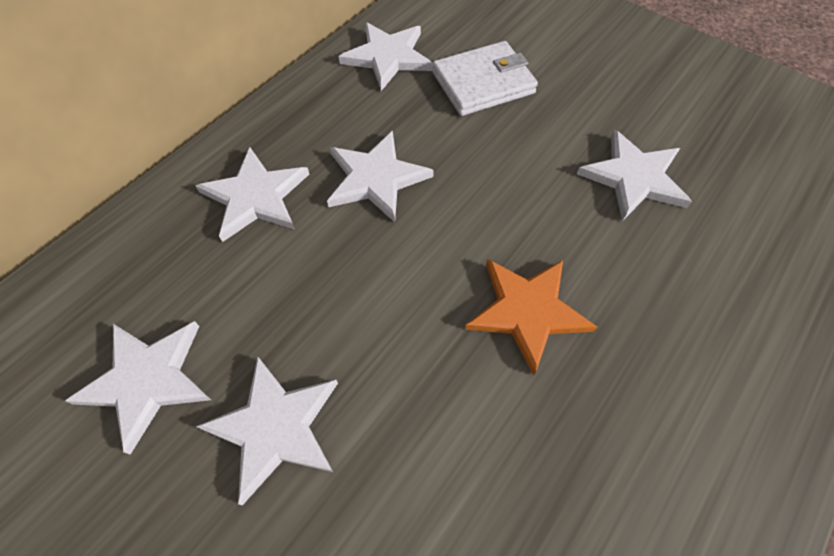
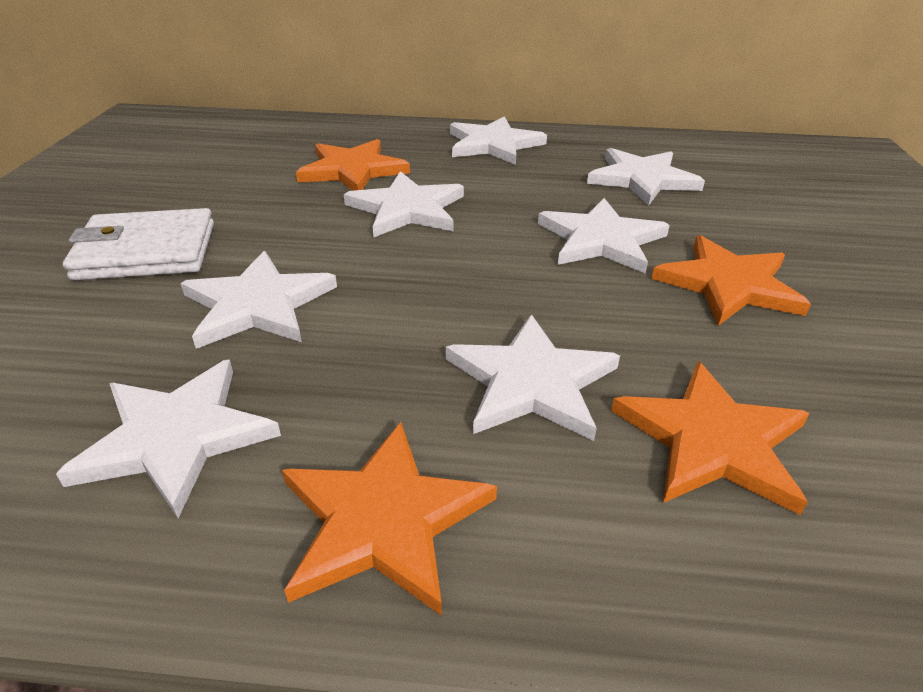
orange star: [465,259,597,376] = 1 -> [282,422,497,616] [296,139,410,191] [611,361,810,515] [651,235,811,326] = 4
white star: [65,321,211,455] [196,147,309,242] [196,357,338,505] [327,131,434,222] [338,22,433,91] [577,129,692,221] = 6 -> [56,359,281,518] [181,251,337,349] [344,171,464,238] [446,314,620,441] [450,116,547,165] [538,198,670,274] [587,148,705,206] = 7

